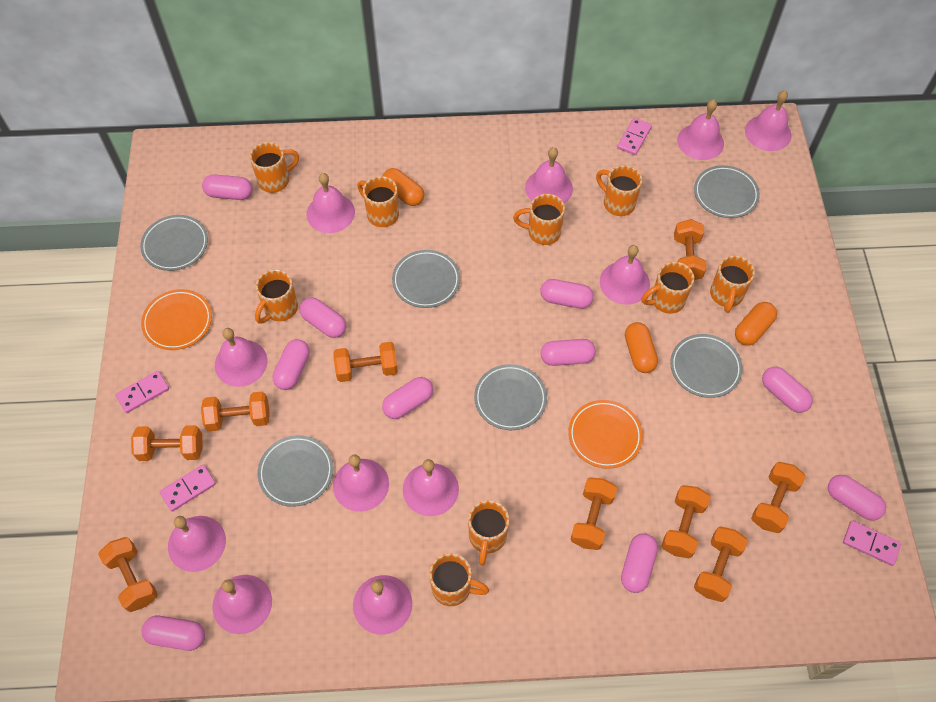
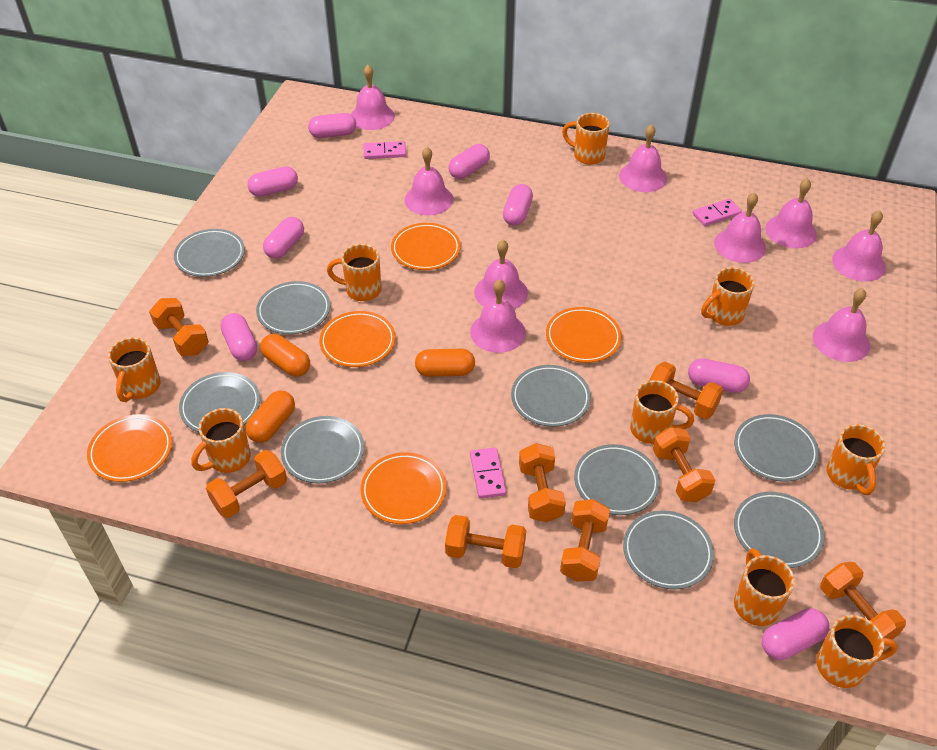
grey plate: [140,215,208,271] [258,435,334,507] [392,250,460,308] [474,364,547,430] [670,334,743,398] [694,165,760,218] = 6 -> [174,229,245,277] [179,372,260,432] [256,281,330,334] [281,416,364,483] [511,365,591,427] [574,444,660,515] [623,511,714,589] [734,414,819,482] [734,492,825,568] = 9
orange dumbbell: [98,537,158,612] [131,425,203,461] [201,392,270,431] [333,342,398,382] [570,477,617,550] [662,485,711,558] [674,219,707,280] [694,526,748,602] [751,462,806,533] = 9 -> [149,298,209,356] [206,450,287,518] [445,515,526,568] [519,443,566,522] [560,499,610,582] [649,362,723,419] [653,427,715,502] [820,562,906,639] = 8
orange plate: [141,289,212,350] [568,400,643,469] = 2 -> [87,414,172,482] [319,311,395,367] [361,452,446,524] [391,223,461,270] [546,307,622,363] = 5
pink bell: [168,516,226,572] [212,575,272,634] [215,328,268,387] [306,173,355,233] [333,454,389,512] [353,575,412,635] [403,459,459,516] [525,147,573,204] [600,245,650,305] [677,99,724,160] [745,90,792,151] = 11 -> [351,65,395,130] [404,147,453,215] [470,279,526,353] [474,240,528,309] [619,124,667,192] [714,192,766,263] [765,178,817,248] [813,288,870,362] [832,210,886,282] = 9
pink capsule: [141,616,205,651] [202,174,253,200] [273,339,310,390] [300,298,346,338] [382,377,433,419] [540,279,594,309] [541,339,596,366] [621,533,658,593] [762,367,813,413] [828,475,886,521] = 10 -> [220,313,257,361] [247,166,298,197] [263,217,304,259] [308,113,356,138] [449,144,490,179] [503,184,533,226] [688,358,750,393] [761,608,829,660] = 8
pink domino: [115,371,169,413] [160,465,216,512] [617,118,652,155] [843,520,901,566] = 4 -> [364,141,406,159] [470,448,506,499] [693,199,742,226] = 3

